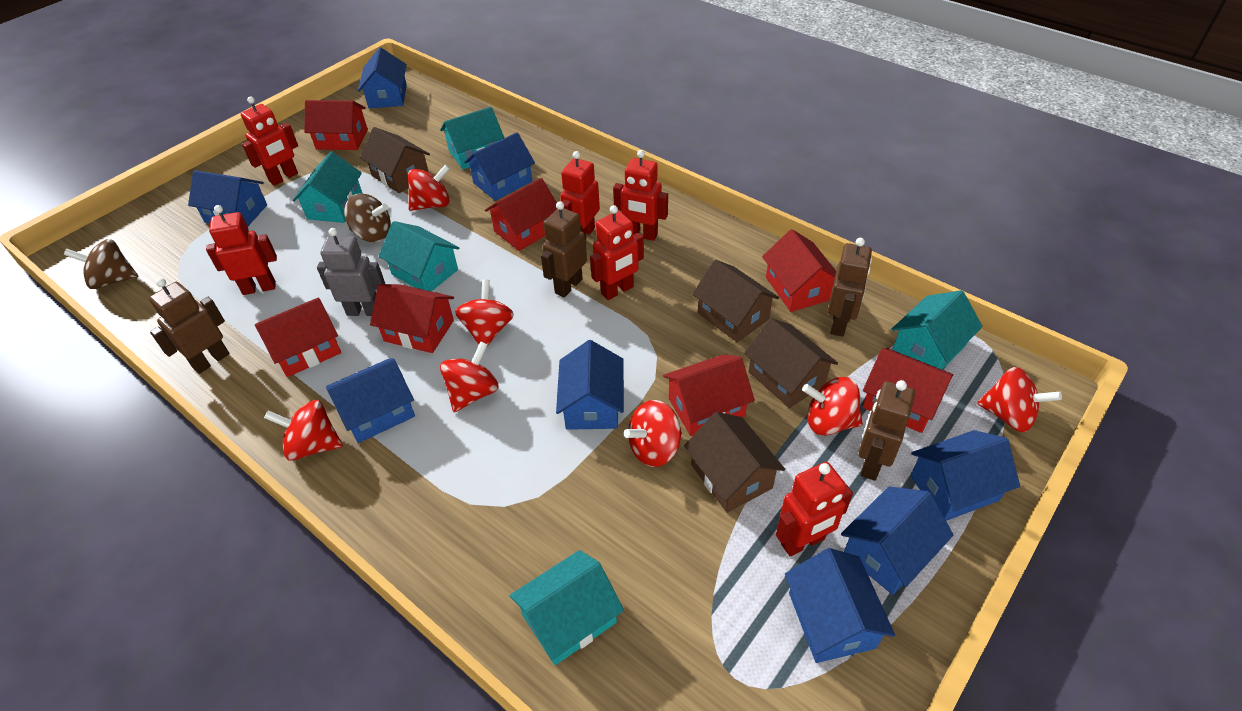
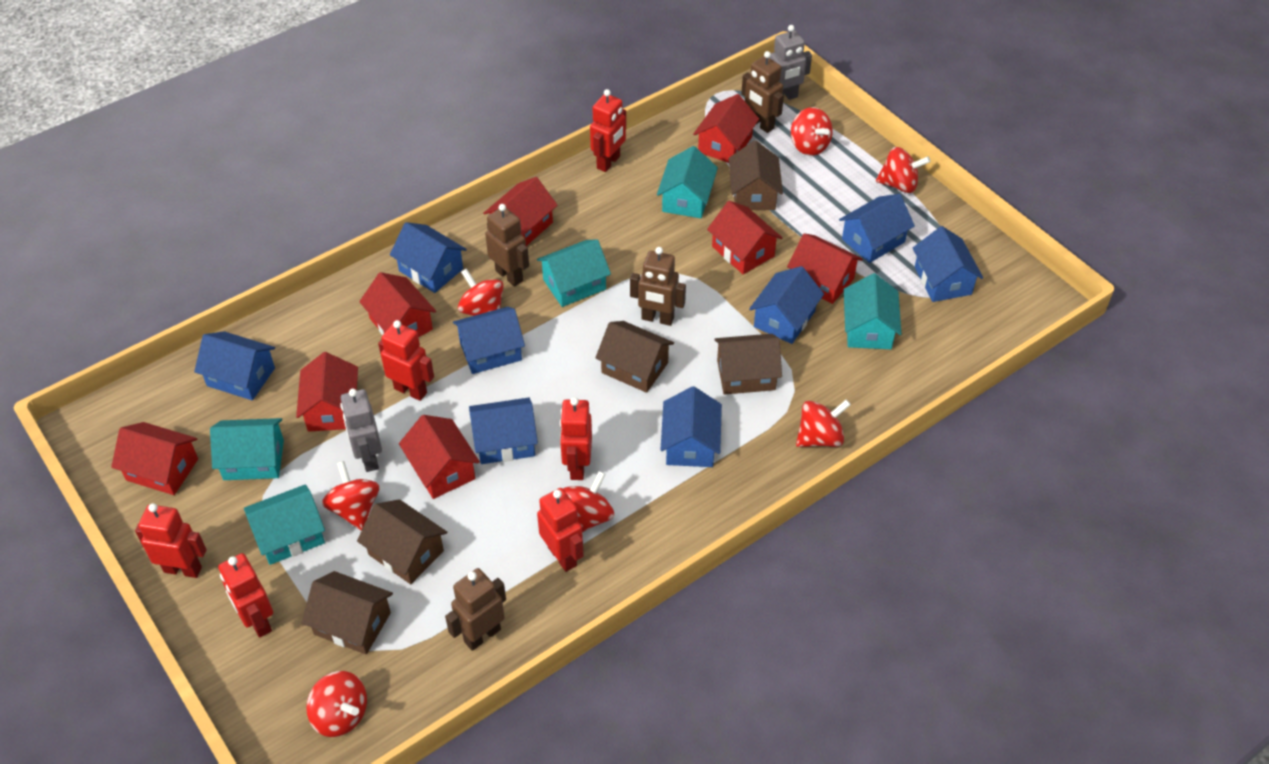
brown house: [360,127,430,193] [684,412,785,513] [692,260,779,342] [744,318,838,408] = 4 -> [302,571,393,654] [357,499,447,584] [595,321,674,393] [714,334,782,395] [729,140,783,210] = 5
brown spinning top: [64,239,139,289] [344,194,391,242] = 2 -> none = 0
grey robot: [317,228,385,316] = 1 -> [340,389,382,472] [770,25,812,100] = 2
red house: [255,298,341,377] [304,100,368,150] [370,284,454,353] [485,178,557,251] [663,354,755,436] [762,229,836,312] [862,348,953,433] = 7 -> [111,422,198,495] [296,352,358,432] [359,272,436,337] [399,415,480,499] [483,177,558,246] [693,94,759,163] [707,201,782,274] [787,233,863,304] = 8

